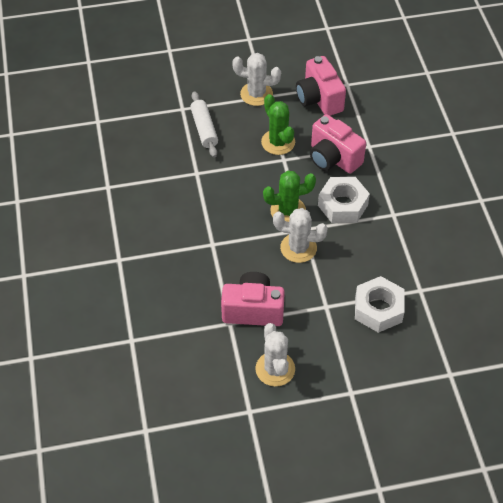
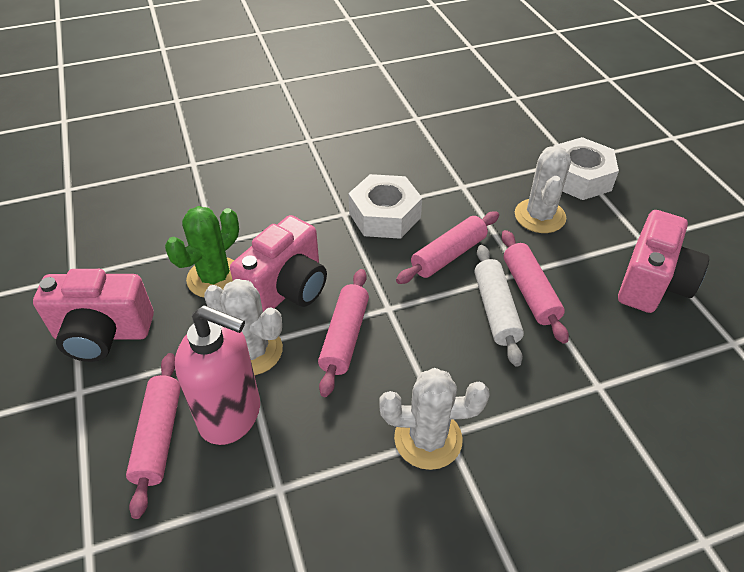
green cactus: [261,94,295,155] [263,171,316,222] = 2 -> [165,206,239,297] = 1
pink rolling pin: none = 0 -> [126,353,181,519] [318,269,369,397] [396,211,499,284] [502,230,569,344] = 4
pink soap dispenser: none = 0 -> [175,305,260,445] = 1

